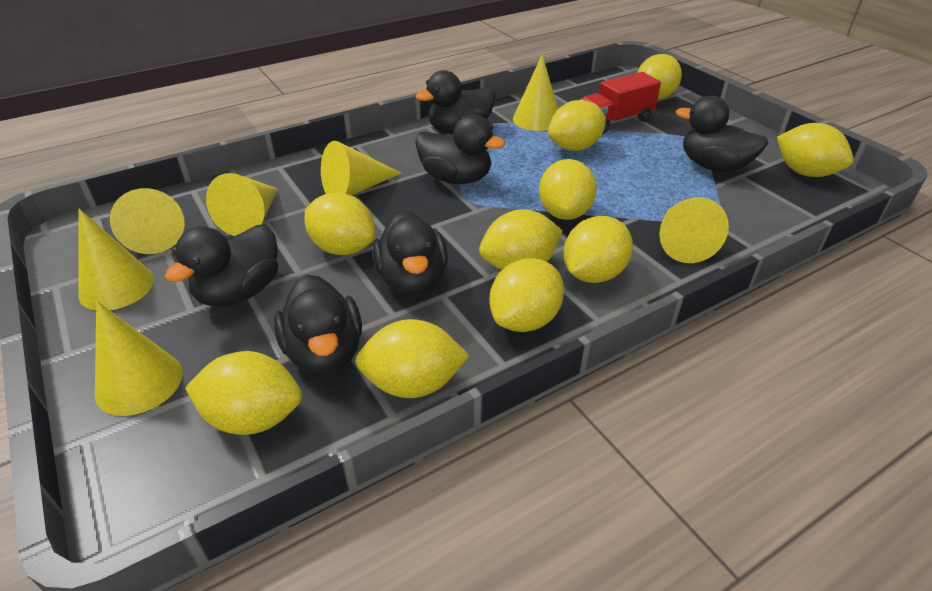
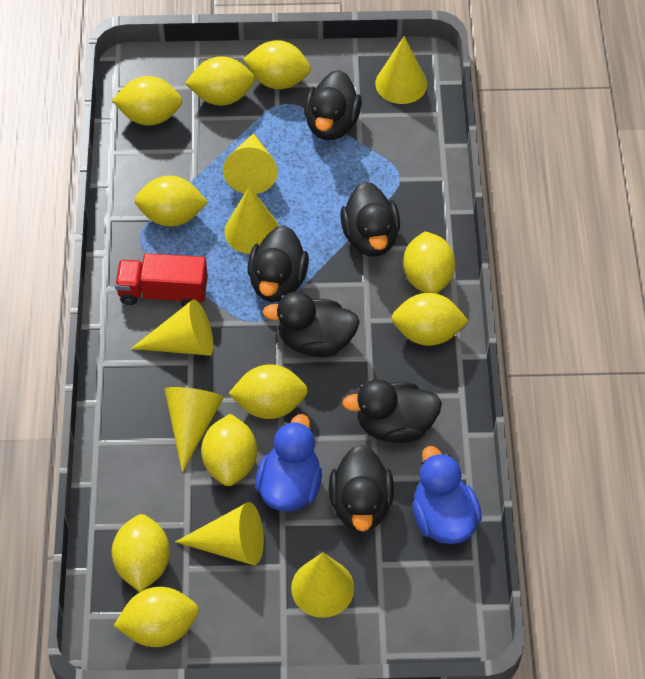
blue duck: none = 0 -> [255,414,322,511] [413,446,482,544] = 2

